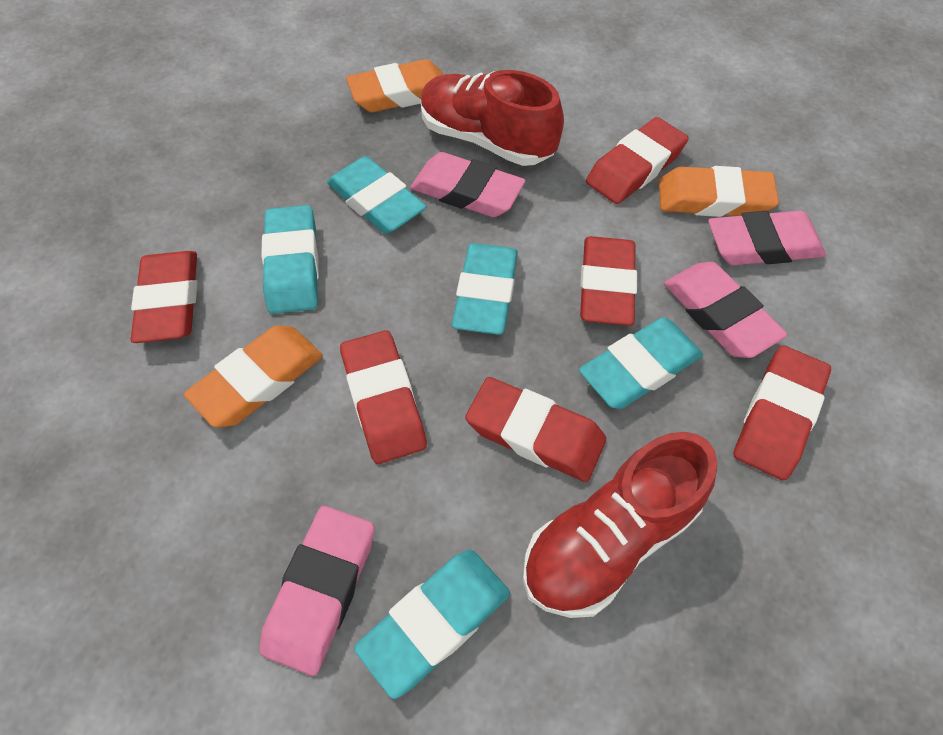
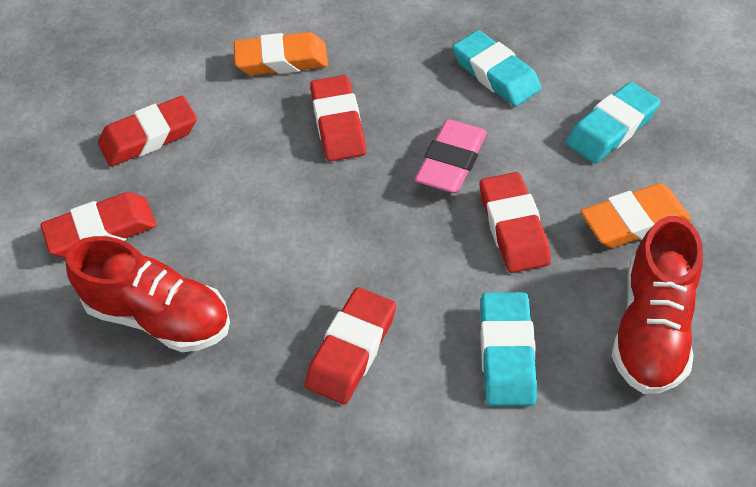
orange eraser: [184,326,323,427] [346,59,443,112] [659,166,779,217] = 3 -> [234,32,328,76] [580,183,691,248] = 2
pink eraser: [259,506,374,676] [410,152,526,217] [664,262,788,358] [708,211,826,265] = 4 -> [415,119,487,193] = 1
red eraser: [131,251,197,343] [340,330,427,464] [465,377,606,482] [580,236,637,326] [586,117,689,204] [733,345,831,480] = 6 -> [40,192,156,258] [98,96,197,167] [305,287,396,405] [310,75,366,162] [480,172,551,273] = 5
turquoise eraser: [261,205,319,314] [327,156,427,234] [354,550,510,699] [452,243,518,335] [579,317,703,409] = 5 -> [452,30,542,107] [480,292,537,406] [566,82,661,163] = 3

